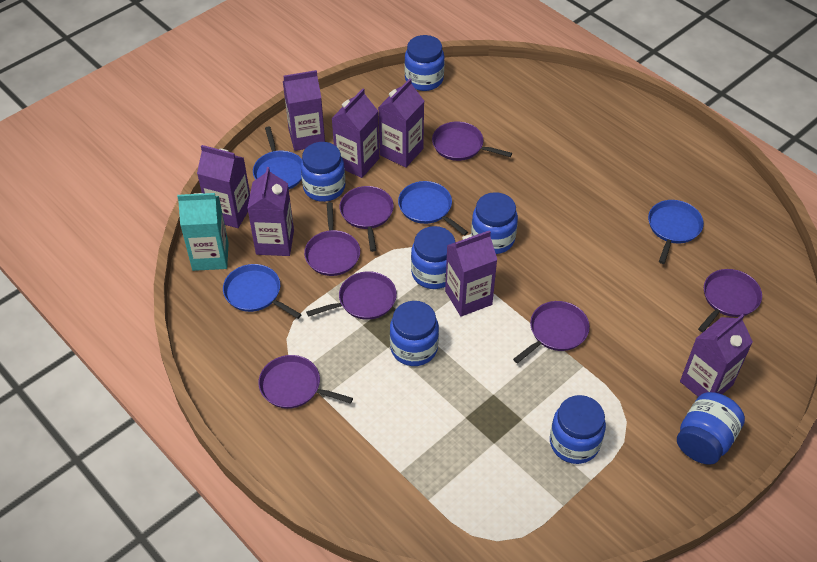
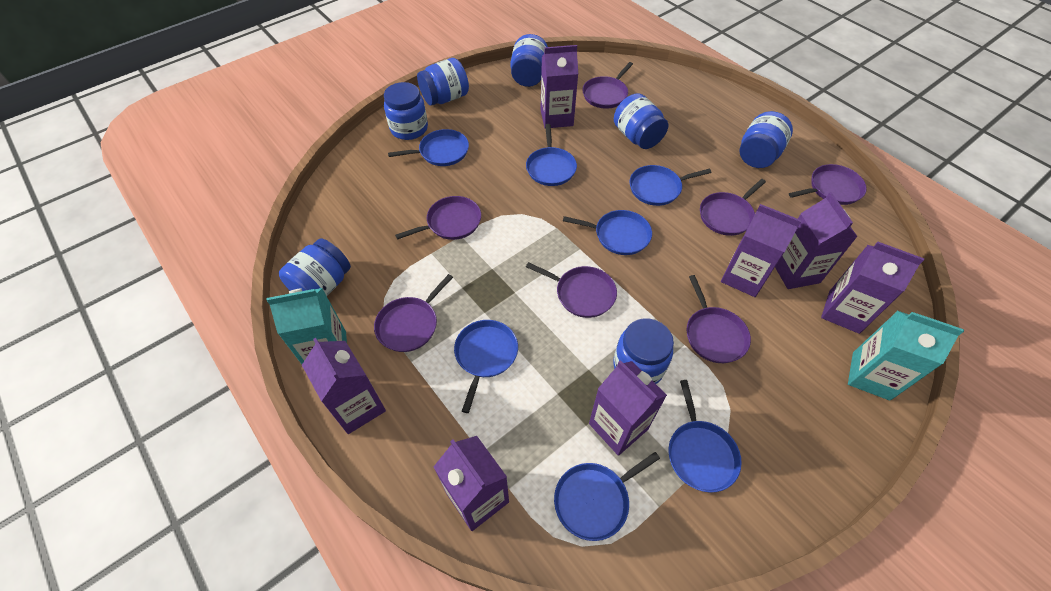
blue pan: [223,264,302,319] [253,126,302,189] [398,181,468,236] [648,200,704,264] = 4 -> [388,129,469,166] [454,320,518,413] [526,124,577,186] [554,452,660,541] [563,210,652,255] [630,165,711,206] [669,380,742,492] = 7
turquoise carton: [177,193,229,271] = 1 -> [266,288,347,364] [848,311,964,401] = 2

